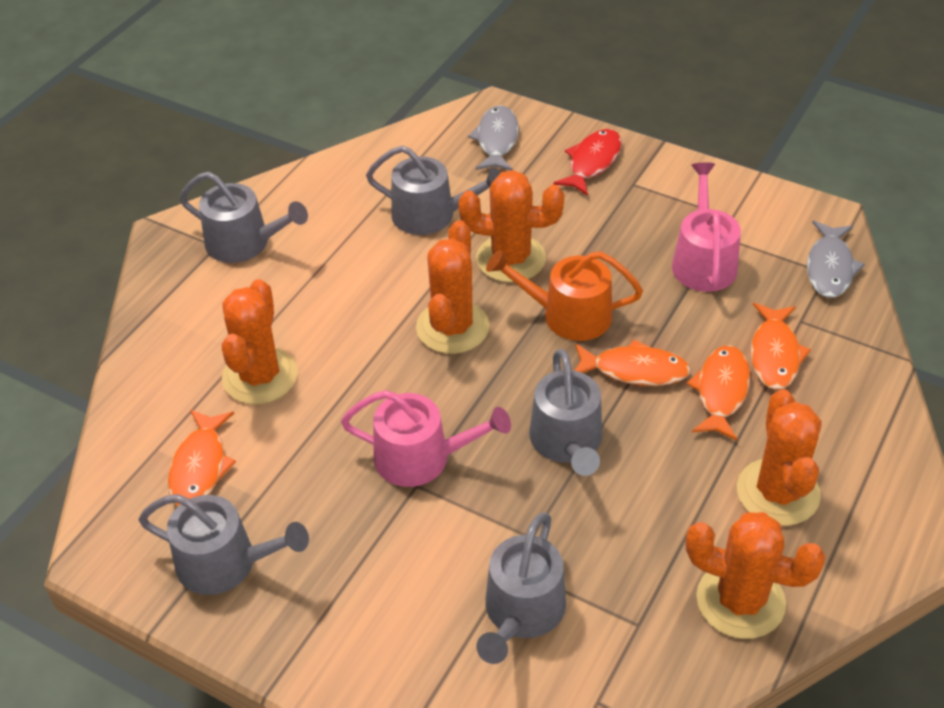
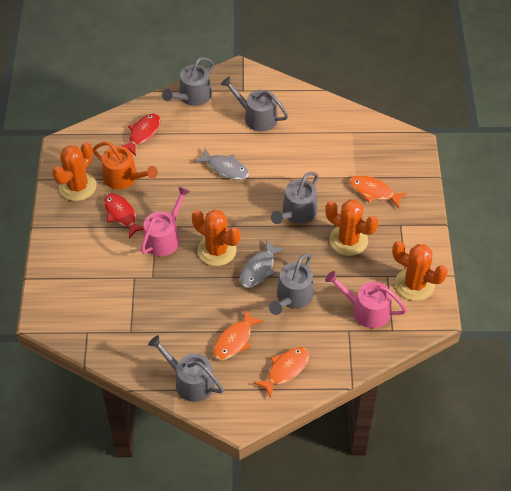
orange cactus: [221,279,298,404] [416,220,489,354] [458,170,565,282] [685,512,826,639] [737,389,821,526] = 5 -> [52,142,97,201] [192,209,240,266] [325,199,379,256] [392,241,448,301] = 4
orange fish: [168,410,236,507] [574,339,691,386] [687,346,750,441] [750,303,811,390] = 4 -> [213,310,264,360] [254,347,309,398] [349,175,407,209] = 3
red fish: [553,129,622,196] = 1 -> [104,193,144,239] [122,113,161,156] = 2

